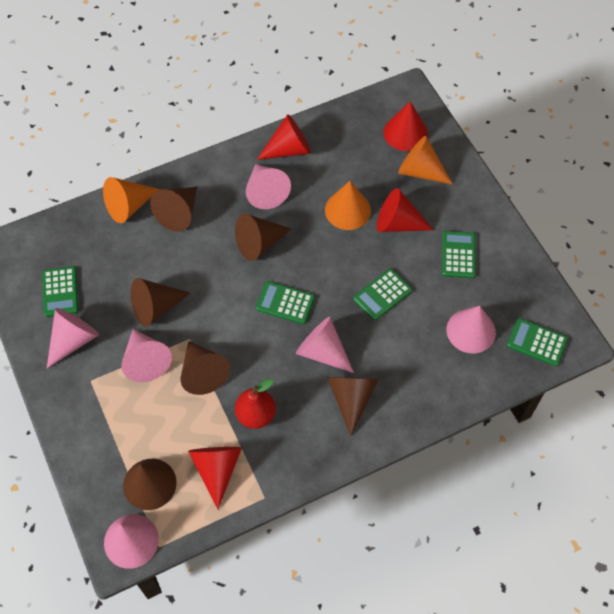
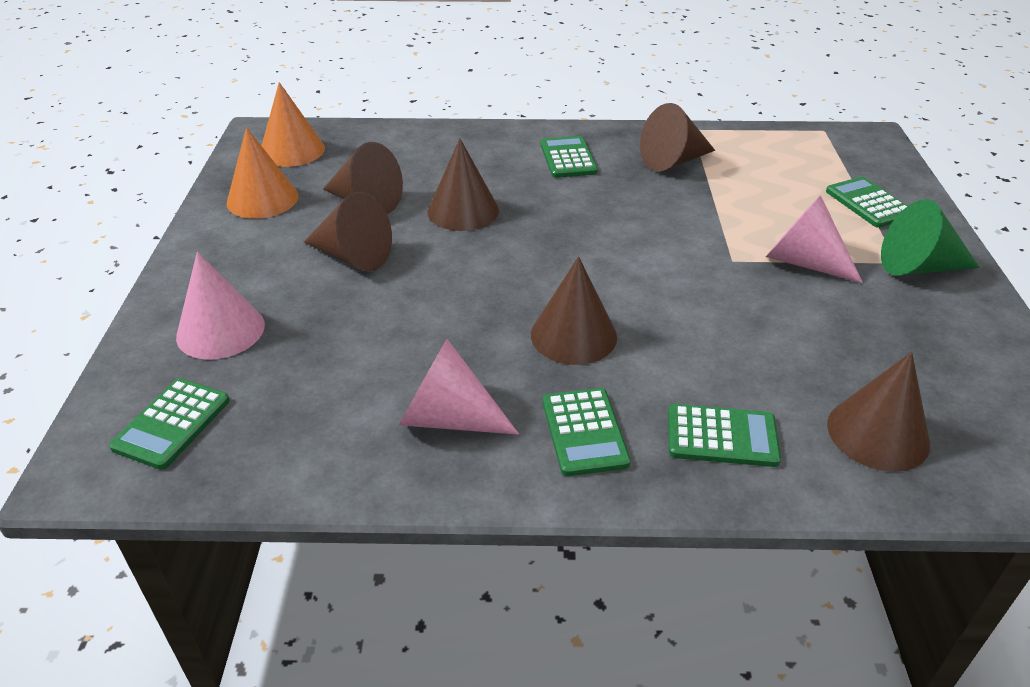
green cone: none = 0 -> [881,199,980,276] = 1
orange cone: [103,177,159,223] [325,181,371,230] [398,136,453,185] = 3 -> [227,127,298,219] [262,82,325,167] = 2
pink cone: [47,308,99,368] [104,514,159,569] [121,329,172,382] [246,164,291,209] [296,317,354,373] [447,306,496,354] = 6 -> [176,252,265,360] [399,339,519,435] [766,195,863,283] = 3
red cone: [188,447,242,509] [257,114,311,160] [377,188,433,232] [384,101,428,151] = 4 -> none = 0
red pear: [235,379,276,429] = 1 -> none = 0

